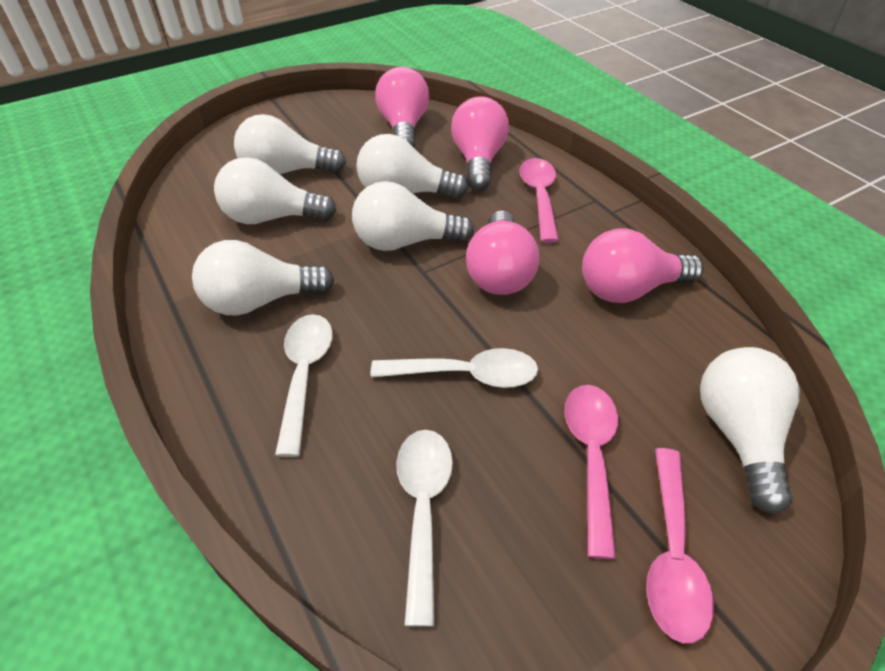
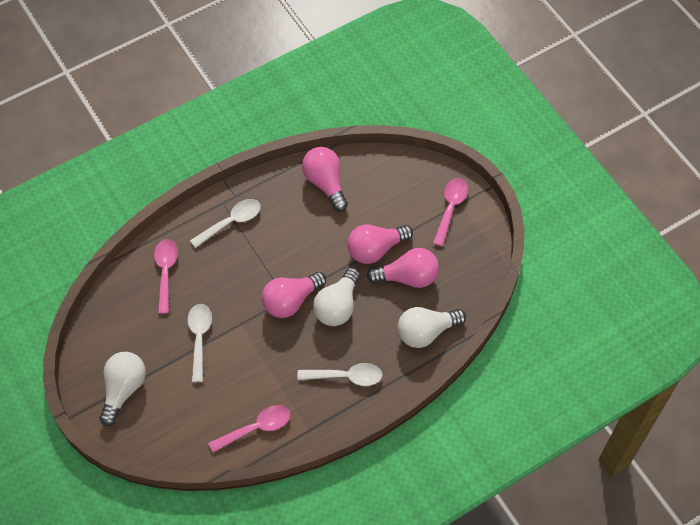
white light bulb: [192,240,335,316] [214,157,337,224] [234,114,346,174] [352,181,474,251] [356,134,468,198] [700,347,800,514] = 6 -> [100,352,146,426] [313,267,361,326] [397,307,466,348] = 3

